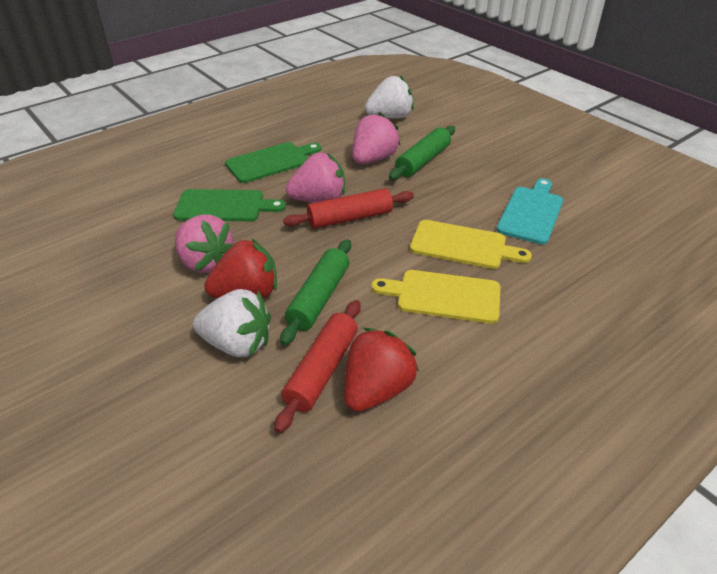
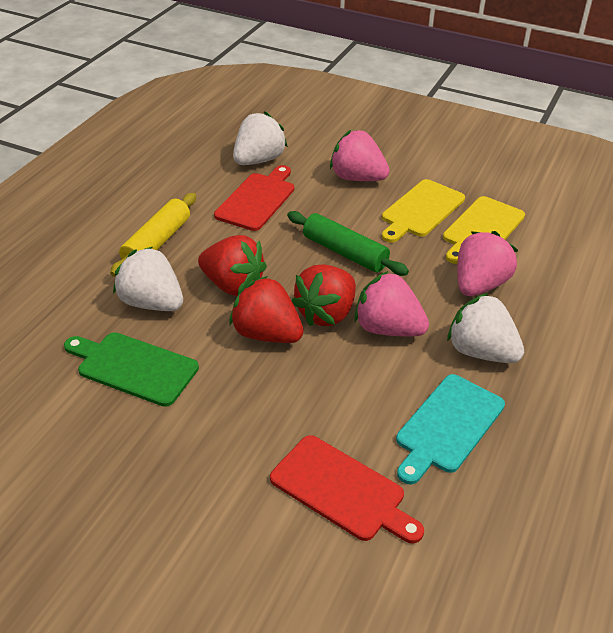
green cutting board: [173,189,286,221] [225,142,321,183] = 2 -> [64,332,199,407] = 1
green rolling pin: [280,239,351,346] [389,126,455,180] = 2 -> [287,211,409,276] = 1
red cutting board: none = 0 -> [214,165,294,231] [270,435,424,543] = 2
red rolling pin: [274,300,361,433] [283,188,414,229] = 2 -> none = 0
red strawberry: [204,239,277,298] [344,328,419,412] = 2 -> [198,235,267,296] [229,276,304,343] [291,264,356,326] = 3
white strawberry: [193,289,271,357] [365,75,414,118] = 2 -> [113,247,183,311] [233,112,288,165] [447,293,524,363] = 3
yellow rolling pin: none = 0 -> [110,193,196,277] = 1

